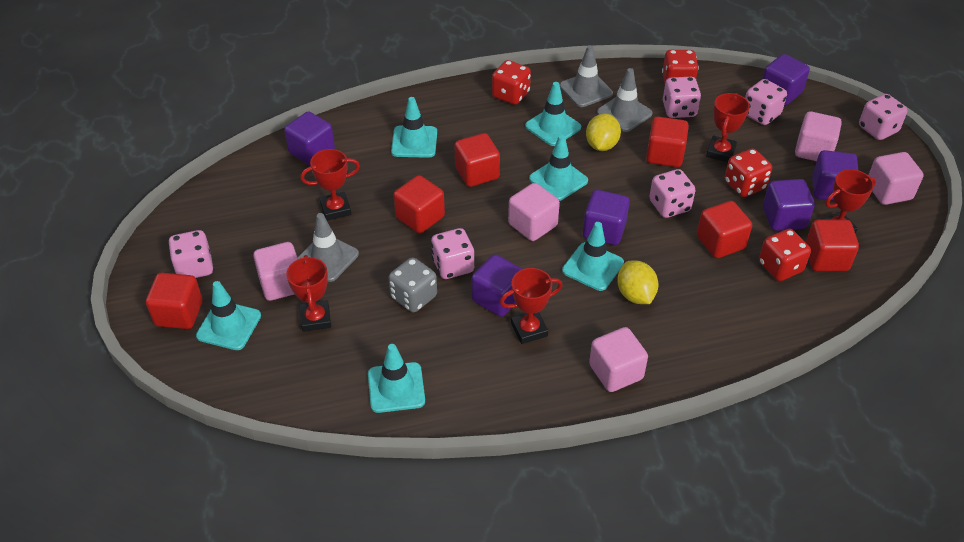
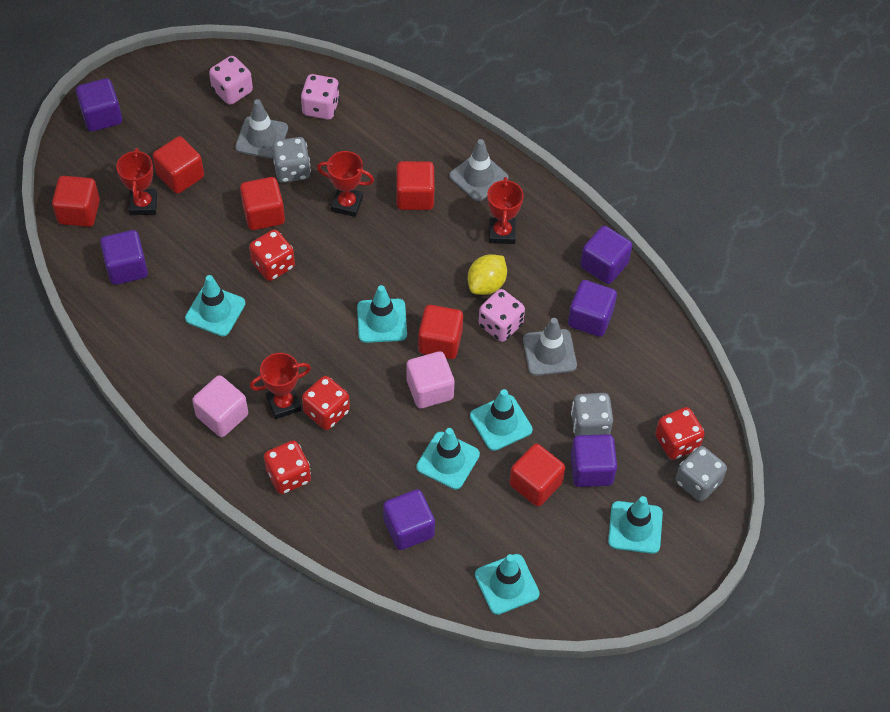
grey dice: [388,257,437,312] = 1 -> [272,137,311,183] [571,393,613,436] [676,446,727,501] = 3
pink cube: [253,242,298,301] [508,183,560,241] [589,327,648,392] [795,111,842,161] [868,152,924,205] = 5 -> [192,375,248,437] [407,351,454,408] = 2
pink dice: [168,230,213,278] [431,228,474,279] [649,169,696,218] [663,77,701,118] [745,79,787,125] [859,94,907,140] = 6 -> [209,56,253,105] [300,74,340,120] [479,289,525,342] = 3
red trophy: [286,255,331,332] [300,149,360,221] [500,268,563,344] [706,93,750,162] [820,169,876,234] = 5 -> [116,148,157,215] [250,353,311,419] [317,151,374,217] [487,177,524,244] = 4
yellow lemon: [586,114,621,151] [617,260,658,304] = 2 -> [468,254,507,295] = 1

